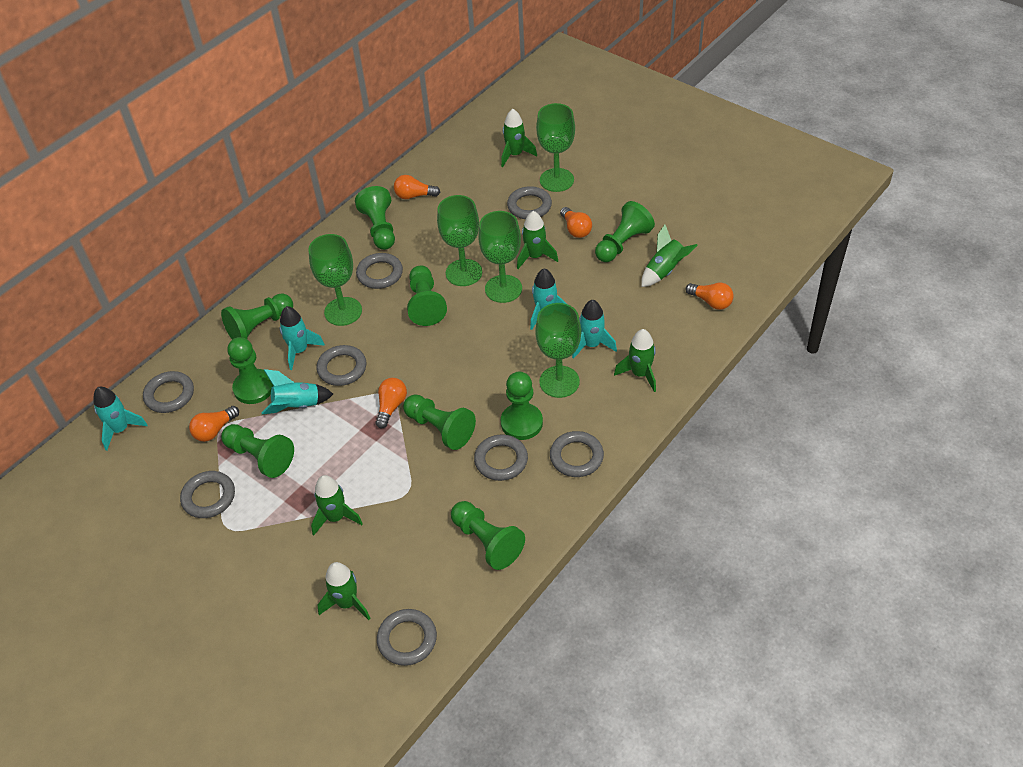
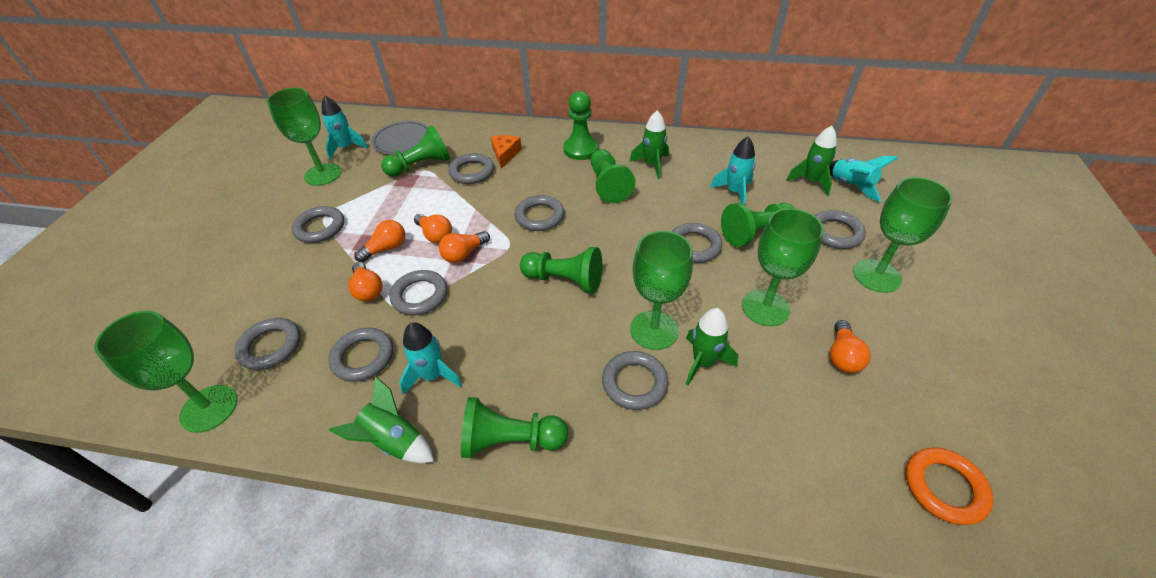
green pawn: [221,293,293,340] [221,424,294,478] [227,337,273,404] [355,186,395,250] [403,394,476,450] [407,266,447,326] [451,501,525,570] [501,372,543,440] [595,201,655,262] = 9 -> [381,125,450,177] [461,397,568,458] [520,247,602,294] [563,91,598,160] [591,149,635,203] [721,203,795,247] = 6
green rocket: [311,475,363,535] [317,562,371,620] [501,109,537,167] [517,211,558,269] [614,329,656,392] [641,224,698,287] = 6 -> [329,377,434,463] [630,111,669,179] [685,308,738,386] [786,126,837,196] = 4
grey plate: none = 0 -> [371,121,429,155] = 1
grey ring: [143,371,194,413] [180,471,235,518] [317,345,366,386] [356,253,403,289] [377,609,437,666] [474,435,528,481] [507,186,552,219] [550,431,604,477] = 8 -> [234,318,301,370] [292,206,344,243] [328,328,393,382] [389,270,447,315] [448,153,494,184] [515,195,564,231] [602,351,669,410] [672,223,722,263] [815,210,866,249] = 9
orange cheese: none = 0 -> [491,135,522,169] = 1
orange ring: none = 0 -> [906,448,993,525] = 1
turquoise rocket: [93,387,148,451] [262,369,333,414] [279,306,325,370] [530,268,567,330] [572,299,617,359] = 5 -> [322,96,368,159] [399,323,462,395] [710,137,755,205] [829,156,898,202] = 4

